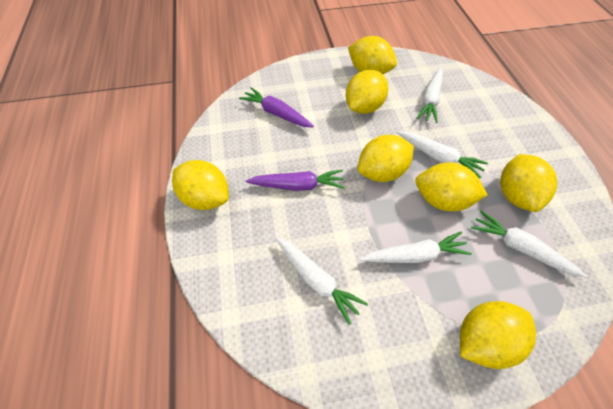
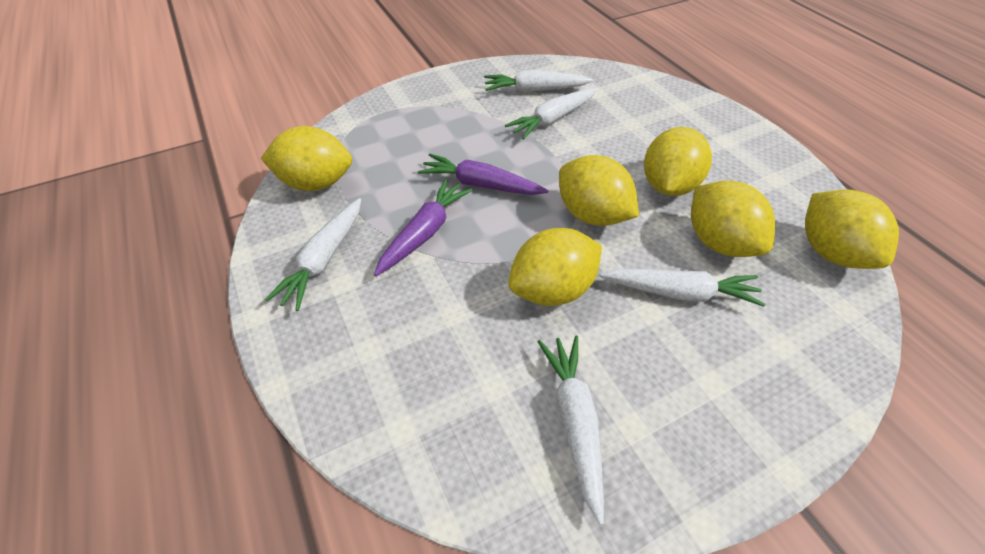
yellow lemon: [172,160,229,210] [346,70,388,114] [348,36,397,74] [358,135,414,182] [415,162,487,211] [460,301,536,369] [500,154,557,212] = 7 -> [261,126,352,191] [508,228,602,306] [559,155,639,226] [644,127,712,196] [691,181,775,257] [805,190,899,269] = 6

